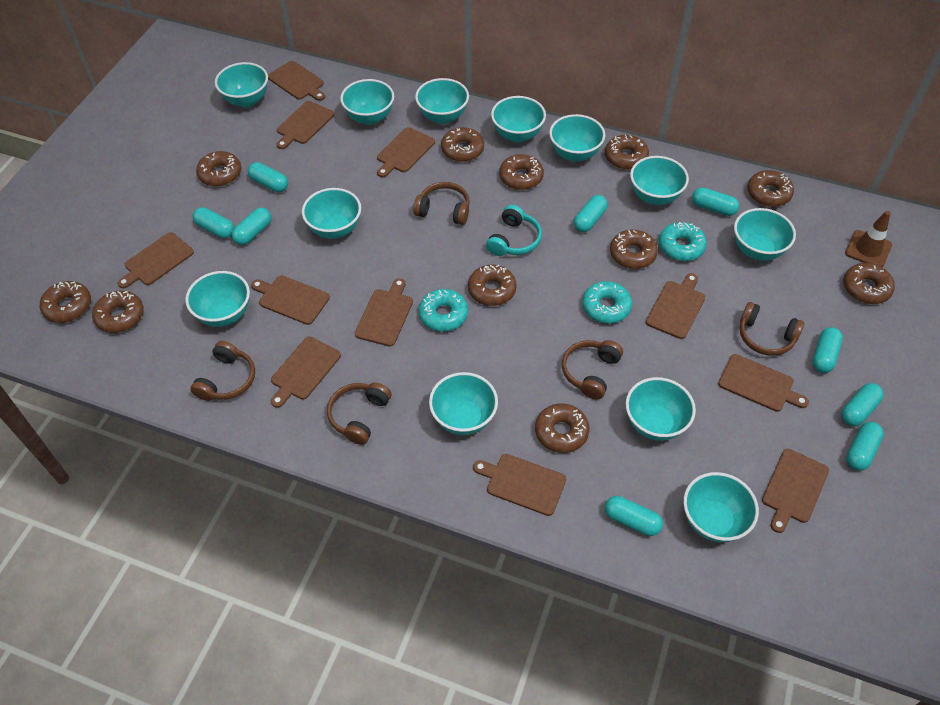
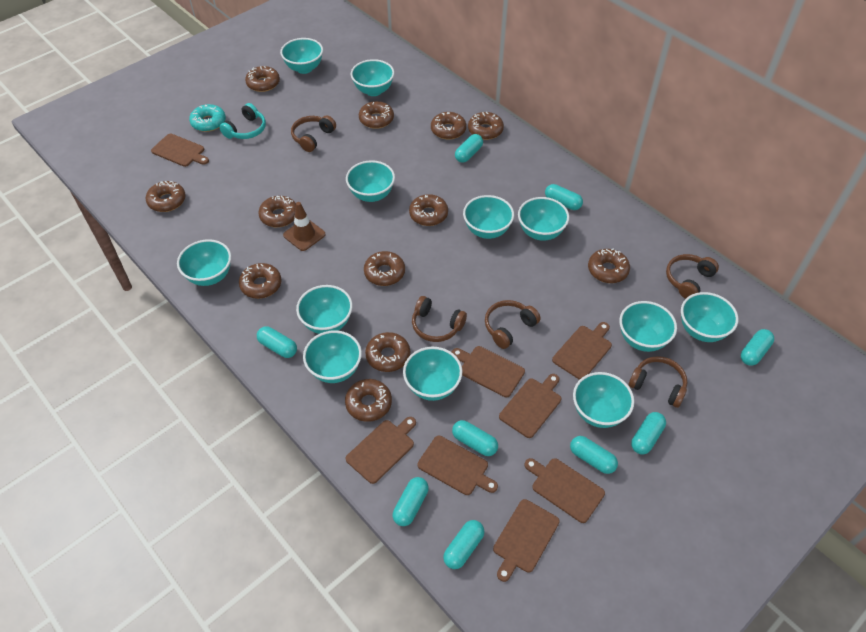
brown cutting board: [118,232,194,289] [251,275,330,325] [268,61,325,101] [271,336,341,408] [277,101,334,149] [355,278,413,347] [377,127,435,177] [473,454,566,516] [646,273,705,339] [718,354,809,412] [762,449,829,533] = 11 -> [151,134,209,167] [346,417,416,484] [417,436,498,495] [452,346,525,398] [493,499,560,582] [499,374,561,438] [524,458,605,523] [552,322,612,380] = 8
brown donut: [40,281,91,323] [92,290,144,333] [196,151,241,186] [441,127,484,162] [468,265,517,306] [499,154,544,190] [535,403,589,453] [605,135,649,170] [610,230,658,269] [747,170,794,207] [843,263,895,304] = 11 -> [146,181,186,212] [239,263,281,299] [245,66,280,92] [258,195,296,227] [345,379,392,422] [359,101,394,129] [364,251,405,286] [365,332,410,372] [409,194,448,226] [431,112,466,140] [468,112,504,140] [588,249,630,283] = 12
turquoise donut: [419,289,468,332] [582,281,632,324] [659,222,707,261] = 3 -> [189,104,226,132] = 1

